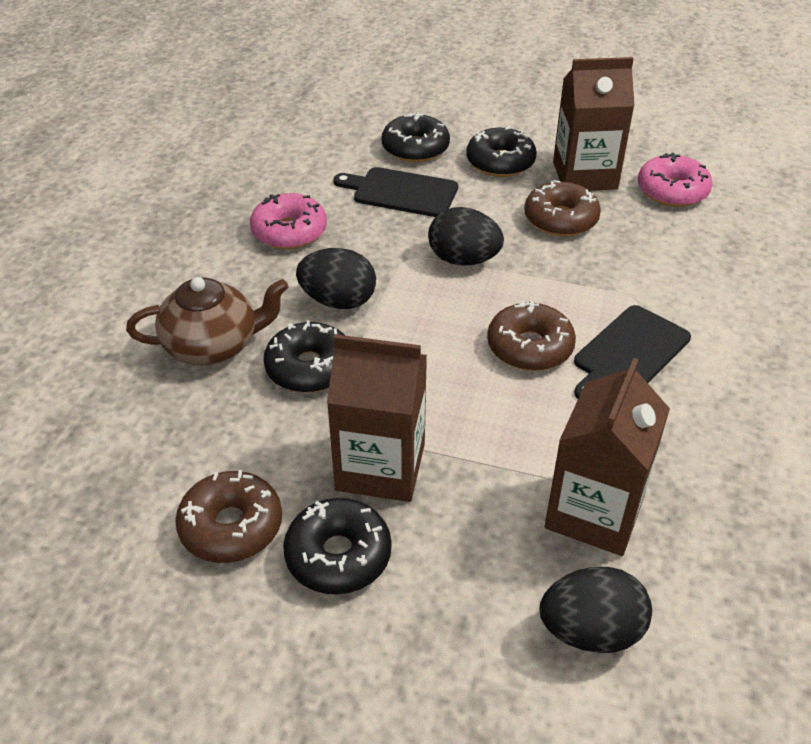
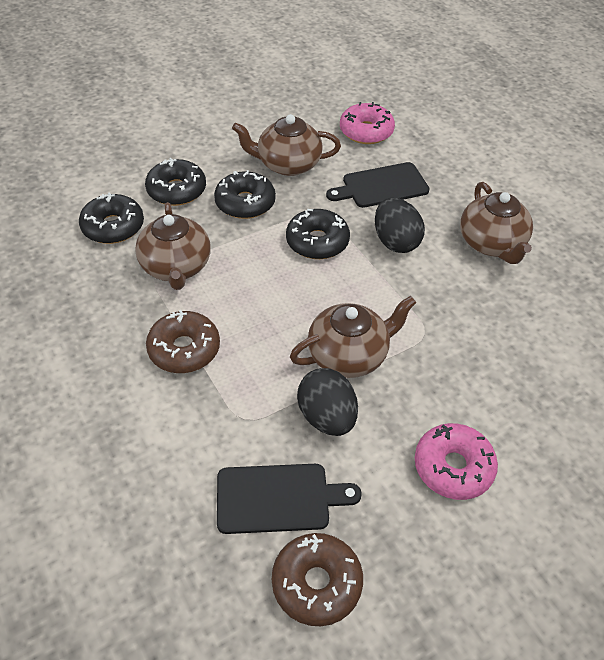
black egg: [296,248,376,309] [428,207,504,266] [540,567,652,653] = 3 -> [297,368,358,436] [375,198,425,253] = 2
brown carton: [327,334,427,502] [545,358,670,556] [553,57,635,191] = 3 -> none = 0
brown donut: [175,470,282,563] [487,300,576,371] [524,180,601,236] = 3 -> [146,310,220,373] [272,533,363,626] = 2
brown teapot: [126,277,289,365] = 1 -> [135,202,211,290] [232,114,341,176] [290,296,416,378] [460,182,533,264] = 4

